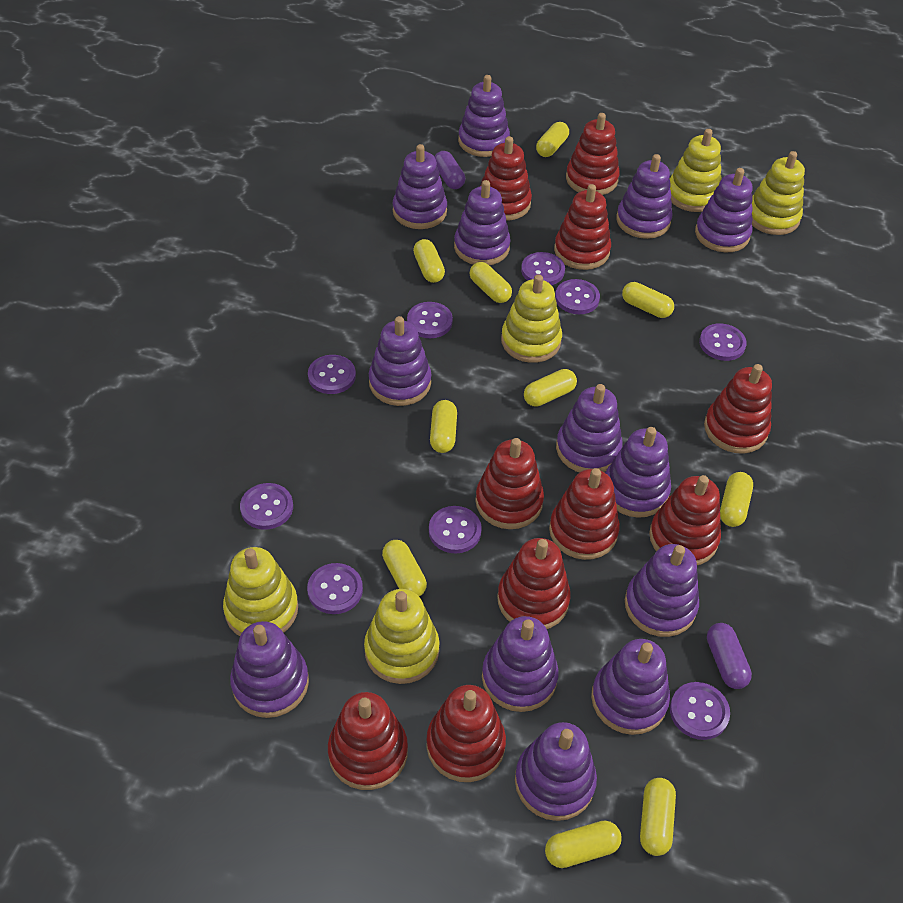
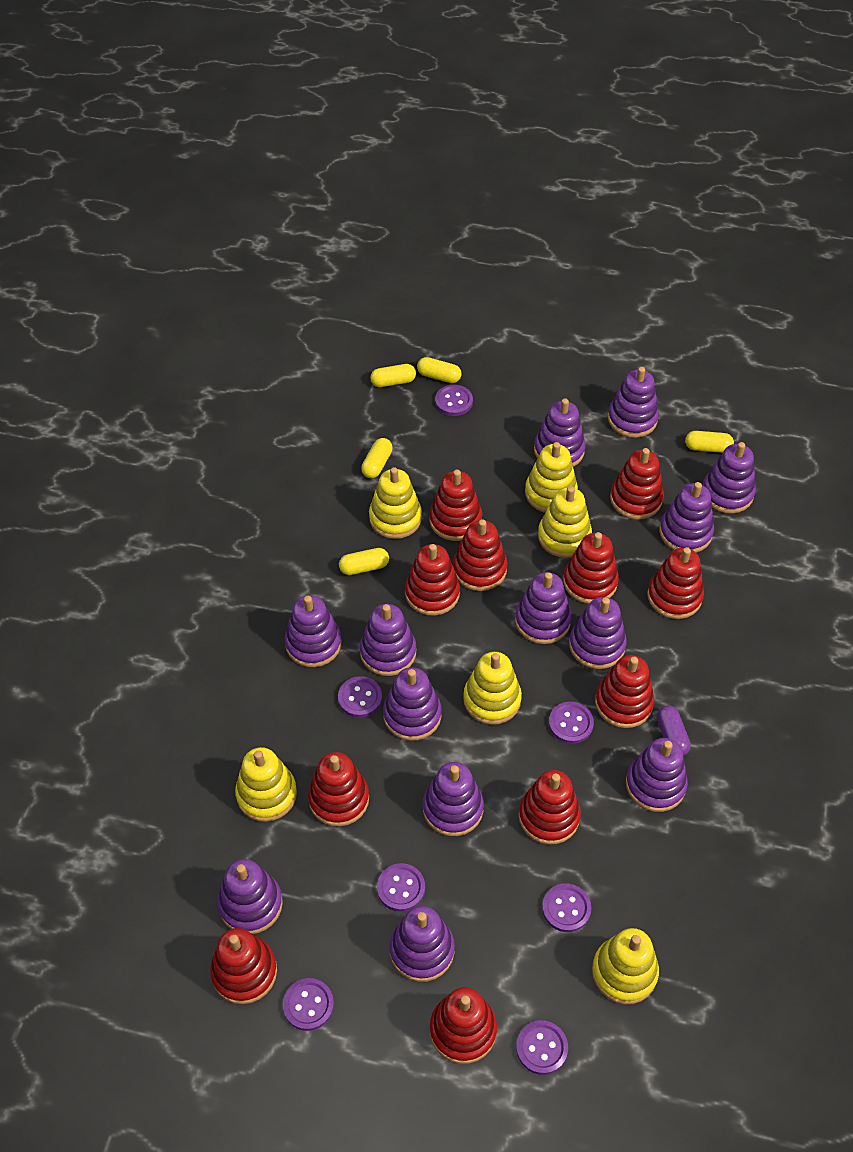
purple button: [240,483,293,530] [307,563,363,614] [308,355,356,394] [407,302,453,338] [429,506,482,553] [521,252,565,285] [555,279,600,314] [670,682,730,740] [699,323,747,361] = 9 -> [283,978,334,1031] [338,676,382,718] [377,863,425,912] [435,385,473,416] [516,1020,568,1075] [542,883,591,932] [549,702,594,744] = 7
purple capsule: [435,151,465,189] [707,623,752,689] = 2 -> [657,705,691,756] = 1
red stacking toy: [328,692,408,790] [426,685,506,782] [475,438,544,529] [480,136,532,221] [497,538,571,629] [549,468,620,560] [554,184,611,270] [566,113,620,195] [649,475,721,565] [704,364,772,454] = 10 -> [210,928,277,1004] [308,752,369,827] [405,544,460,616] [429,470,482,541] [430,987,497,1064] [453,519,507,591] [519,770,581,845] [563,532,619,604] [595,655,654,728] [610,448,664,520] [647,547,704,619] = 11
yellow capsule: [382,540,427,596] [413,239,445,283] [430,400,457,453] [470,262,512,303] [524,369,577,407] [536,122,569,157] [545,821,622,868] [622,282,674,318] [640,778,676,856] [720,472,753,527] = 10 -> [339,548,389,575] [361,438,393,478] [370,364,416,387] [417,357,461,383] [685,431,734,453] = 5
yellow stacking toy: [223,547,298,636] [364,589,440,684] [501,274,562,363] [670,129,721,212] [752,151,805,235] = 5 -> [235,747,297,822] [369,467,422,539] [463,652,522,725] [525,442,578,513] [538,486,592,558] [592,928,659,1005] = 6

